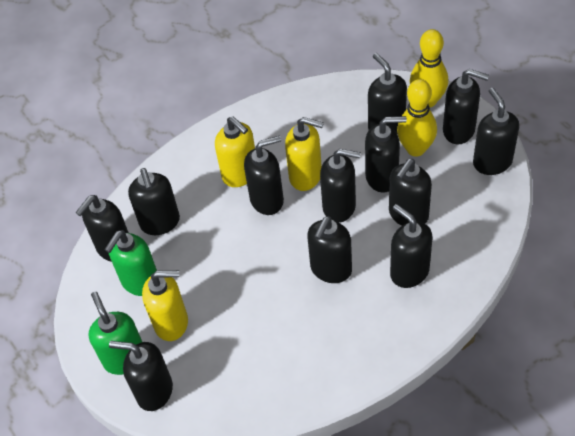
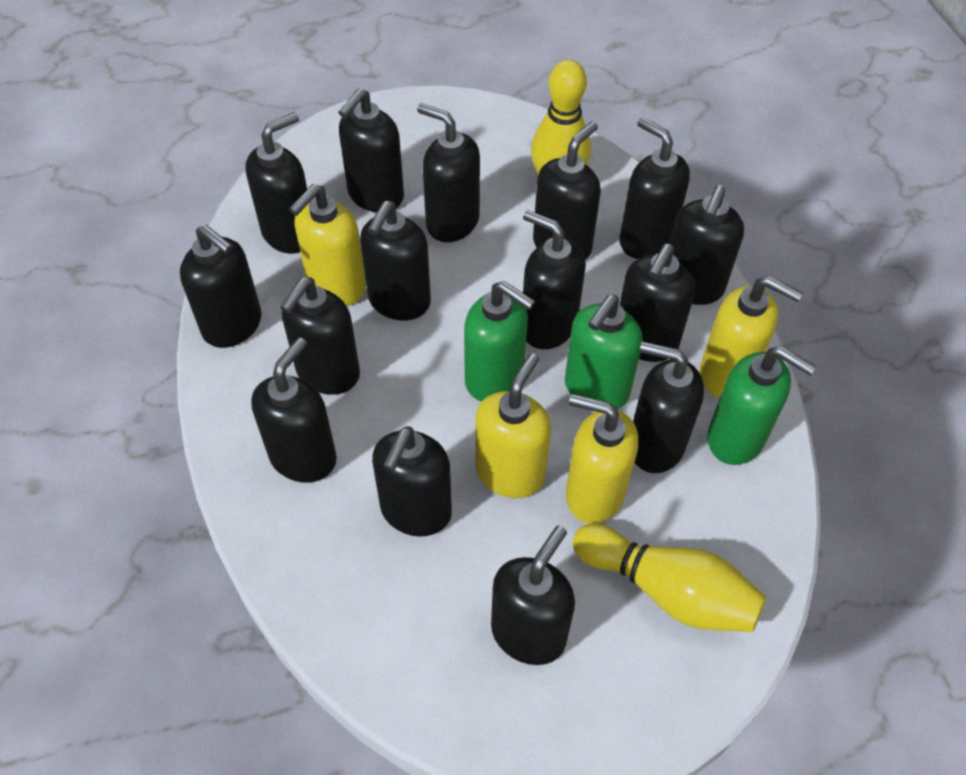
black soap dispenser: [75,195,129,262] [109,341,173,411] [128,168,180,235] [244,135,284,215] [307,216,352,283] [320,149,361,223] [365,116,407,193] [368,53,407,134] [389,159,432,226] [390,204,433,288] [443,69,489,144] [473,88,519,175] = 12 -> [180,225,262,348] [245,112,307,254] [251,337,337,483] [281,277,360,395] [338,88,404,212] [360,201,431,321] [372,426,452,537] [417,103,480,242] [491,526,575,665] [523,210,586,349] [533,121,601,260] [619,117,690,259] [620,244,695,362] [633,342,704,473] [670,185,744,305] = 15
green soap dispenser: [89,291,142,375] [104,230,157,296] = 2 -> [464,281,535,402] [565,295,643,410] [707,346,816,465] = 3
yellow soap dispenser: [142,270,188,341] [215,116,255,187] [285,117,324,191] = 3 -> [289,184,366,306] [475,353,551,498] [566,394,638,524] [699,276,803,398] = 4

